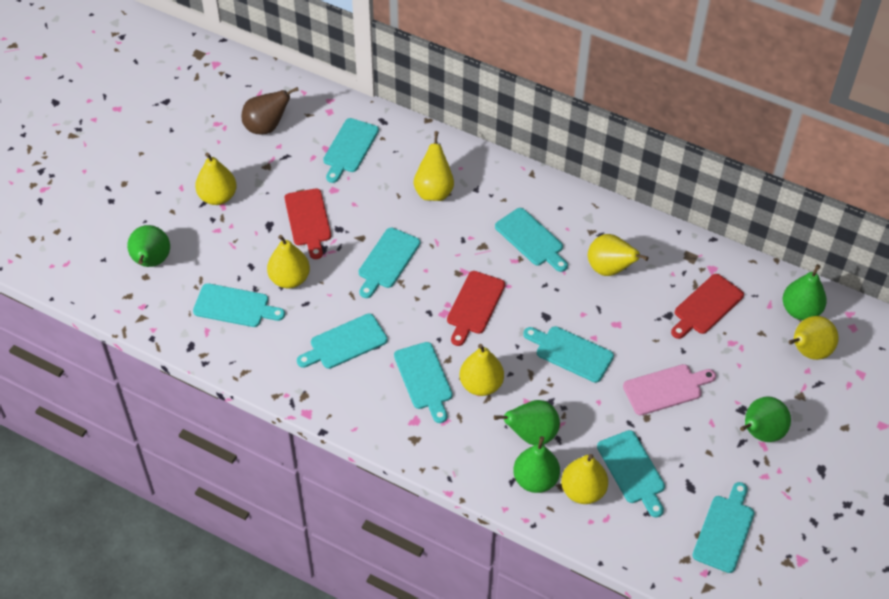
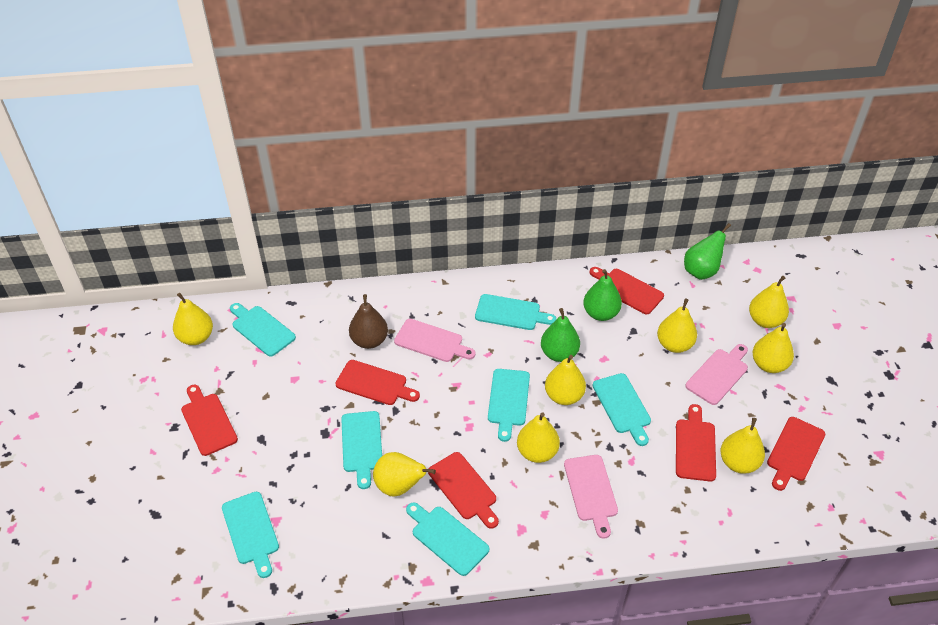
green pear: [127,225,170,267] [494,400,560,445] [513,436,560,493] [740,396,791,442] [782,264,827,320] = 5 -> [541,308,580,362] [583,269,622,321] [684,223,731,280] = 3
pink cutting board: [623,364,716,415] = 1 -> [394,319,476,362] [564,455,618,539] [685,344,748,405] = 3
red cutting board: [285,189,331,259] [447,271,505,346] [671,274,744,339] = 3 -> [181,385,238,456] [335,360,420,405] [428,452,499,529] [590,267,664,314] [676,404,716,482] [767,417,825,491] = 6
turquoise cutting board: [193,283,285,327] [297,314,388,369] [323,118,379,183] [359,228,420,298] [394,342,453,423] [495,208,568,272] [523,326,614,383] [597,430,665,517] [692,482,754,573] = 9 -> [222,492,279,578] [230,303,296,357] [341,411,382,489] [406,502,489,576] [475,294,556,330] [488,369,530,442] [592,373,651,446] = 7
yellow pear: [195,153,237,205] [267,235,310,289] [413,131,454,201] [460,344,504,396] [561,454,608,504] [588,234,649,276] [788,316,839,360] = 7 -> [173,293,213,345] [373,452,436,497] [517,412,560,463] [545,355,586,405] [657,299,697,353] [721,418,765,474] [749,276,789,328] [753,323,794,373] = 8

